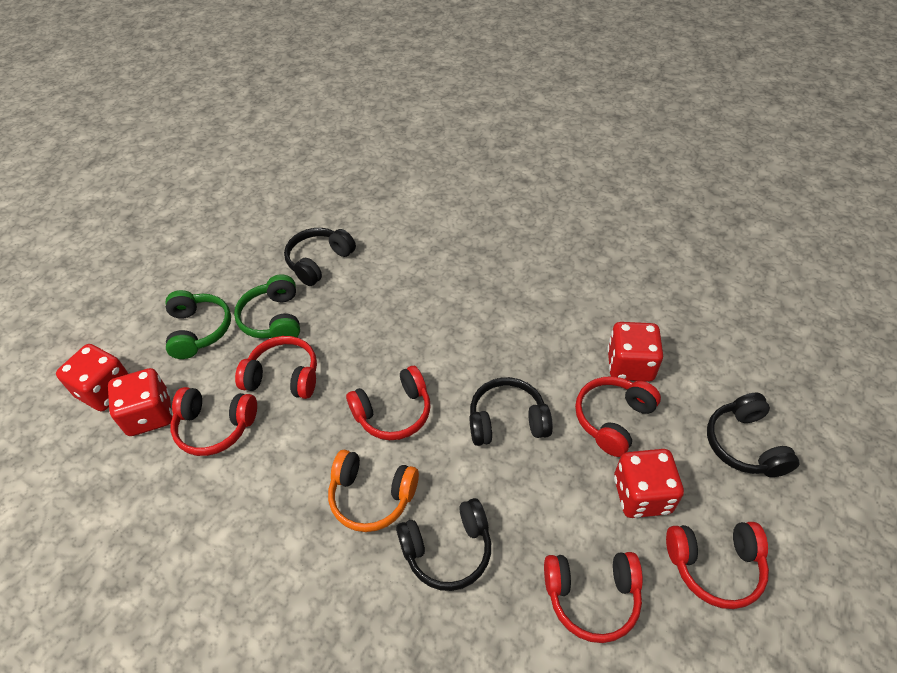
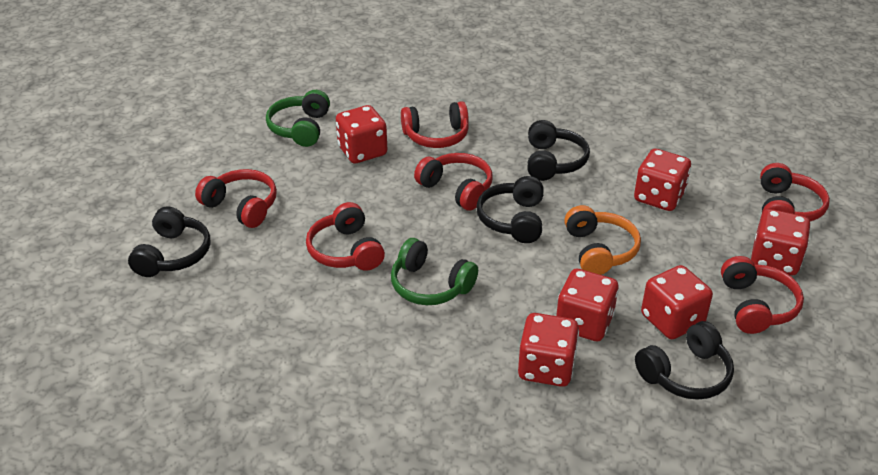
red dice: [56,344,129,411] [108,368,172,436] [607,322,663,382] [614,449,684,518] = 4 -> [336,105,387,163] [518,313,579,387] [556,269,618,341] [634,149,691,211] [641,265,713,339] [751,209,810,275] = 6

